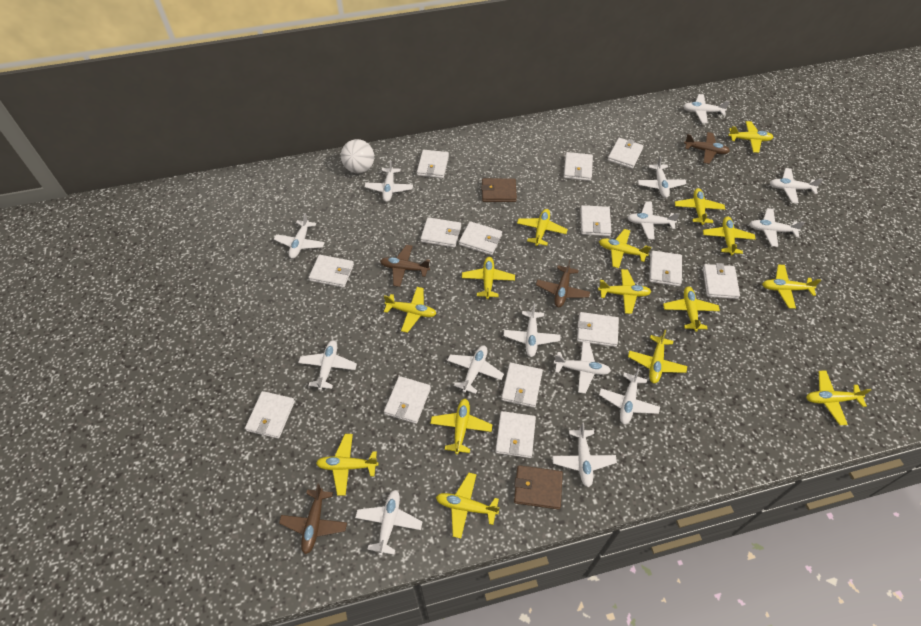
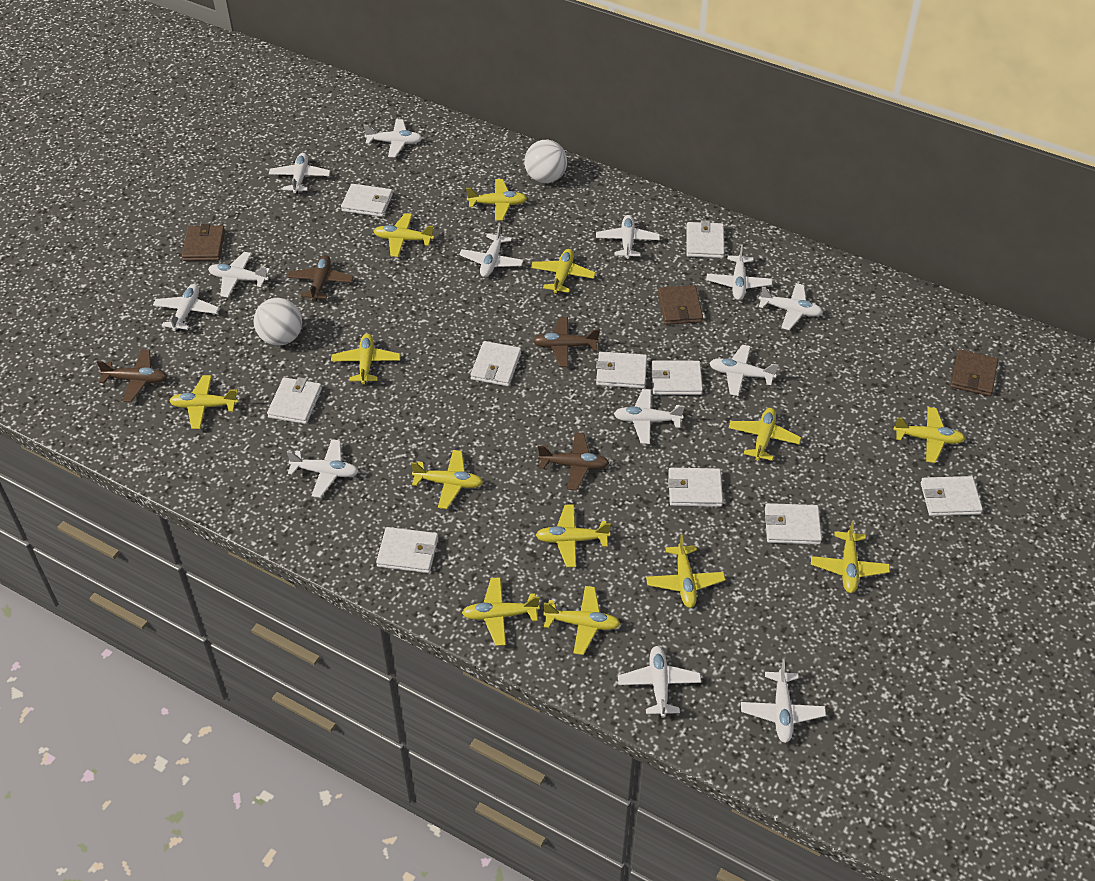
brown wallet: [481,178,517,202] [514,465,563,510] = 2 -> [182,224,225,261] [658,285,703,325] [950,349,998,396] = 3
white ball: [341,139,374,173] = 1 -> [254,298,302,346] [524,140,567,183] = 2
white plane: [274,213,325,259] [298,340,357,390] [355,490,422,556] [365,160,413,202] [447,345,504,394] [504,304,560,357] [552,422,617,487] [554,342,611,394] [599,368,660,424] [627,201,680,240] [638,156,687,198] [683,94,730,123] [749,208,805,247] [770,168,823,203] = 14 -> [153,284,219,332] [208,252,270,297] [269,153,330,194] [287,439,359,498] [364,119,422,157] [459,224,524,277] [596,215,660,260] [614,389,685,444] [618,646,701,718] [706,245,772,300] [710,345,778,396] [741,661,826,743] [759,283,823,330] = 13
white wallet: [245,391,295,439] [309,255,354,288] [384,376,431,424] [417,150,449,178] [421,217,461,248] [459,221,502,255] [495,411,536,458] [501,363,543,408] [564,152,593,181] [577,312,619,347] [580,205,612,236] [608,138,644,169] [649,251,682,286] [703,263,740,299] = 14 -> [267,377,322,424] [341,184,393,217] [376,527,438,573] [470,341,521,386] [596,352,647,388] [651,361,703,395] [668,468,723,507] [687,220,725,258] [765,503,822,545] [921,476,983,516] = 10
yellow plane: [316,434,378,496] [384,287,436,333] [430,399,492,455] [436,473,500,539] [462,257,515,299] [517,209,568,246] [598,269,651,314] [599,229,651,268] [628,330,687,383] [663,286,720,332] [675,188,725,225] [703,217,756,255] [728,121,773,153] [762,264,821,309] [806,370,871,425] = 15 -> [169,375,239,429] [331,334,400,384] [373,213,434,257] [411,450,483,509] [462,577,540,646] [466,179,527,221] [531,249,596,294] [536,505,611,567] [543,586,620,655] [646,534,725,608] [729,408,801,461] [811,521,890,593] [894,407,965,463] = 13

